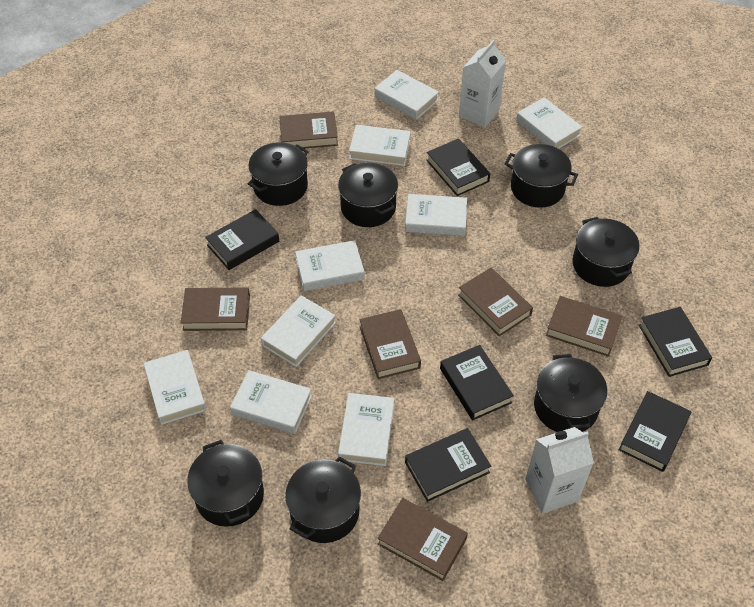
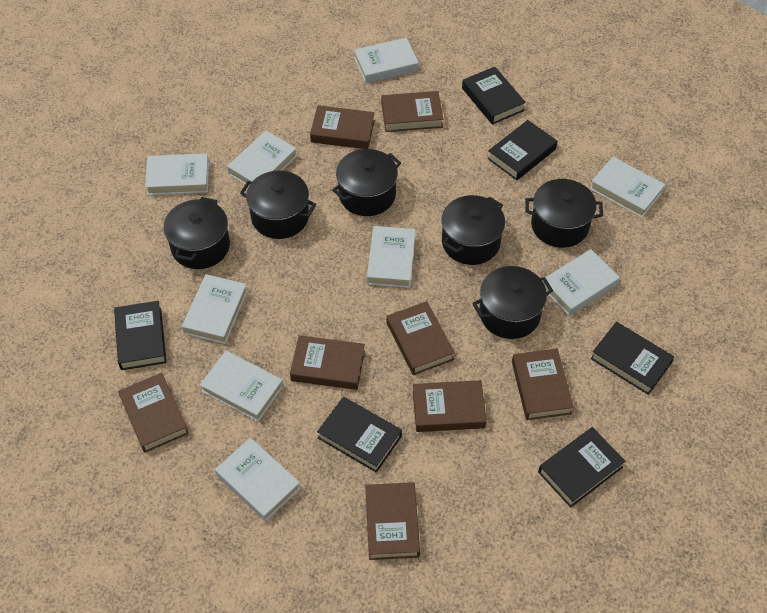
black pot: [187,440,264,527] [248,142,309,206] [285,457,361,543] [338,163,398,227] [505,144,578,208] [534,354,607,432] [572,217,639,287] = 7 -> [164,197,230,269] [240,170,316,239] [332,149,401,216] [442,195,505,265] [472,266,553,339] [525,179,603,248] = 6
brown book: [181,287,250,331] [279,111,338,149] [359,309,421,379] [377,498,468,581] [458,268,533,337] [546,296,622,357] = 6 -> [118,373,189,453] [290,335,365,390] [310,105,375,149] [365,482,420,560] [381,91,443,132] [387,301,455,375] [413,380,487,432] [512,349,574,420] = 8
white carton: [459,40,506,127] [525,427,594,514] = 2 -> none = 0

